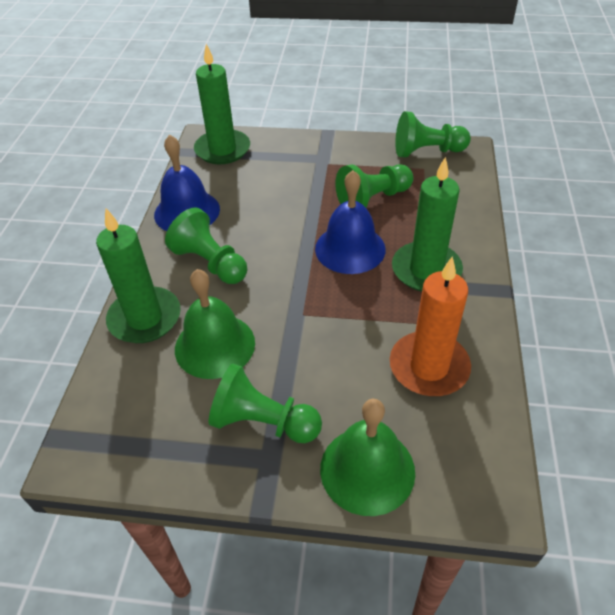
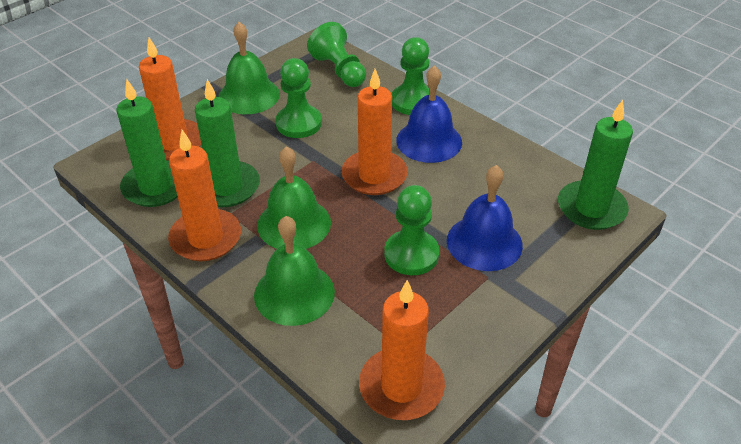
green bell: [175,269,255,379] [320,399,415,516] = 2 -> [218,22,280,114] [254,216,335,326] [257,146,331,249] = 3
orange candle: [390,257,471,396] = 1 -> [139,37,201,160] [168,130,241,261] [341,69,408,195] [359,280,445,420] = 4

